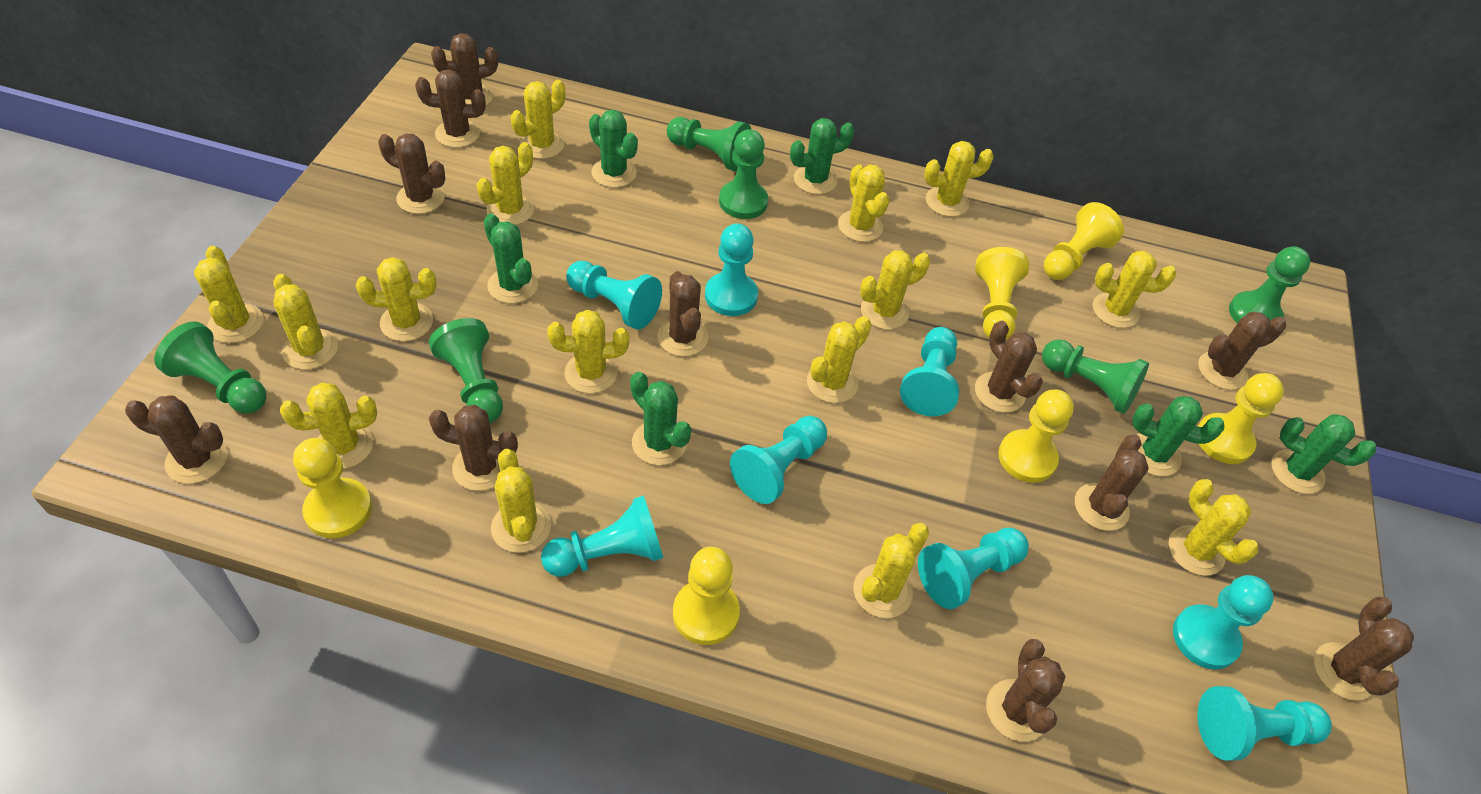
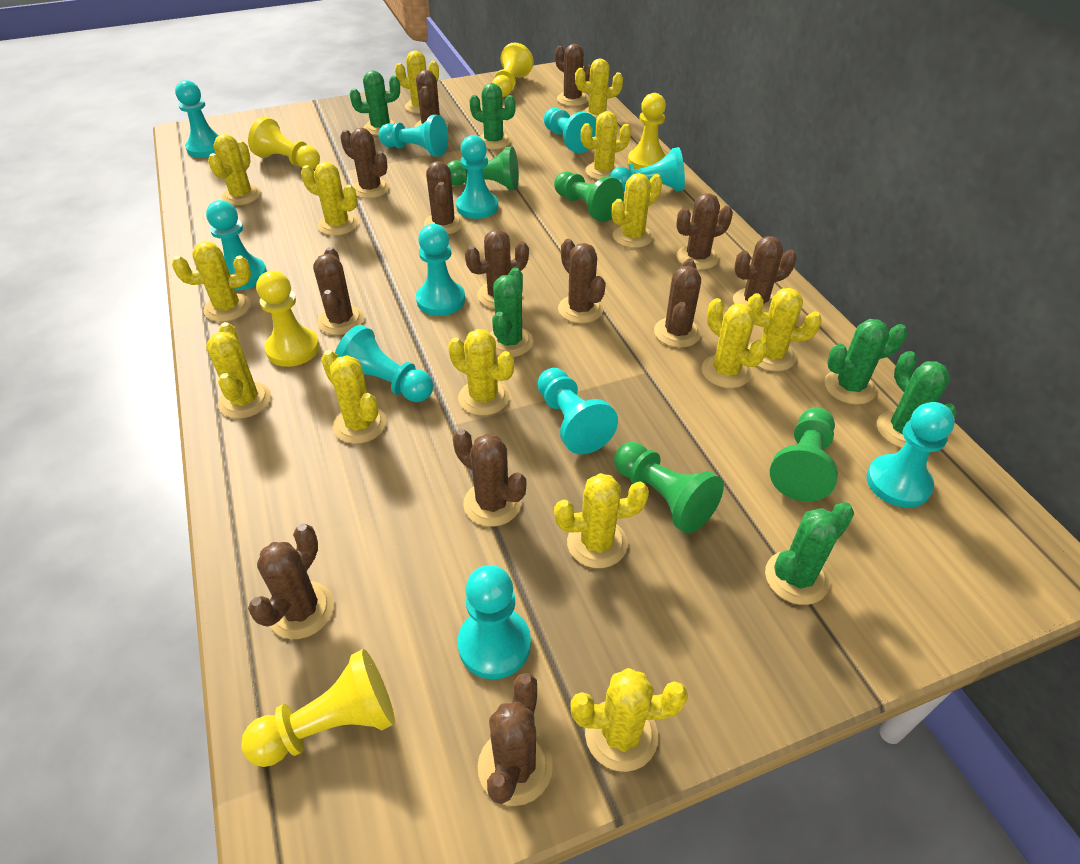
brown cactus: [125,395,227,484] [378,133,445,214] [415,70,486,148] [429,405,518,491] [431,33,498,106] [657,271,709,357] [975,321,1043,413] [986,639,1066,742] [1075,434,1149,531] [1198,312,1286,390] [1314,597,1414,700] = 11 -> [248,524,334,639] [313,247,364,335] [340,128,390,198] [414,70,448,128] [424,161,464,234] [453,429,526,527] [465,230,529,309] [478,673,553,806] [555,44,591,106] [558,239,606,323] [654,259,701,348] [676,193,733,270] [733,236,797,313] = 13
green pawn: [154,321,267,414] [429,318,503,423] [667,117,752,171] [719,129,768,219] [1042,339,1149,414] [1229,246,1310,323] = 6 -> [447,146,519,190] [554,171,624,222] [614,442,724,533] [770,407,838,502] = 4
turquoise pawn: [541,495,663,577] [566,261,662,330] [705,223,758,316] [730,416,827,504] [900,327,959,416] [918,528,1029,609] [1173,575,1274,669] [1197,686,1332,761] = 8 -> [175,80,219,158] [206,200,267,290] [335,325,433,402] [378,115,448,156] [416,224,465,316] [456,135,498,219] [458,565,531,679] [537,368,618,454] [544,108,596,153] [609,147,685,191] [867,402,955,508] = 11
yellow cactus: [194,246,264,343] [273,274,338,370] [280,382,377,469] [356,257,436,341] [477,142,534,225] [491,449,551,553] [511,80,565,159] [548,310,629,393] [807,316,871,403] [838,164,889,242] [854,523,929,618] [860,250,930,330] [924,141,994,217] [1093,251,1176,328] [1169,479,1258,576] = 15 -> [172,242,251,322] [206,322,271,419] [208,134,261,205] [301,162,358,236] [321,350,386,444] [395,51,439,114] [448,329,514,416] [554,473,649,568] [570,668,688,772] [575,59,623,119] [581,111,631,180] [612,173,662,248] [702,298,767,388] [747,288,822,371] = 14
yellow pawn: [293,438,372,538] [673,547,740,645] [975,247,1029,340] [998,390,1074,483] [1044,202,1124,280] [1198,373,1284,464] = 6 -> [241,649,395,767] [248,117,320,169] [256,271,320,367] [492,43,534,97] [628,93,666,170] = 5

